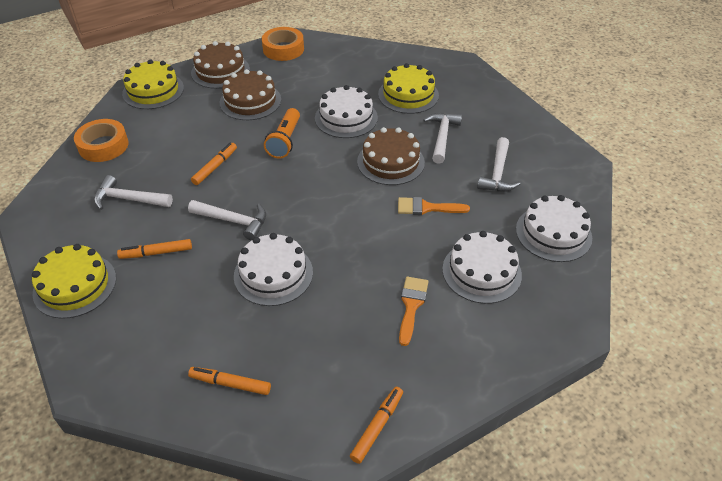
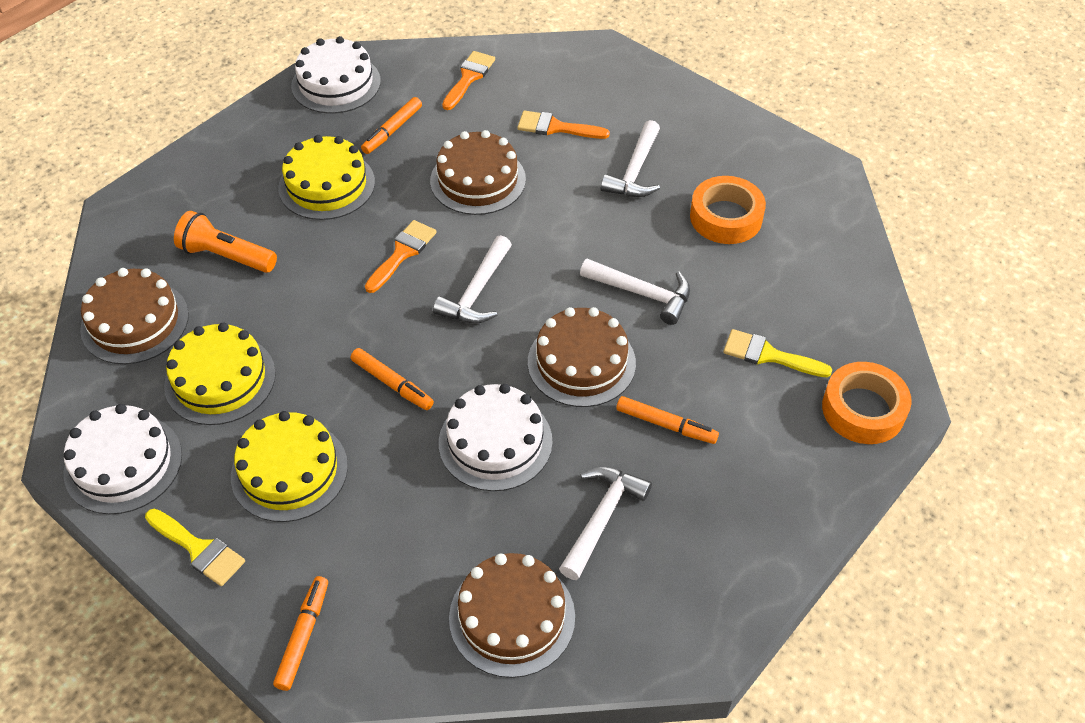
brown cake: [191,41,250,89] [220,69,281,120] [357,127,425,185] = 3 -> [80,268,189,364] [430,130,526,215] [449,553,575,678] [528,307,636,407] = 4
orange brush: [398,197,470,215] [399,277,428,346] = 2 -> [365,220,436,293] [442,51,495,110] [517,111,610,139] = 3
white cake: [234,233,313,306] [315,85,378,138] [442,231,522,304] [516,195,592,262] = 4 -> [64,404,182,515] [291,36,381,114] [439,384,553,491] = 3
yellow brush: none = 0 -> [145,509,245,586] [723,329,832,377] = 2

